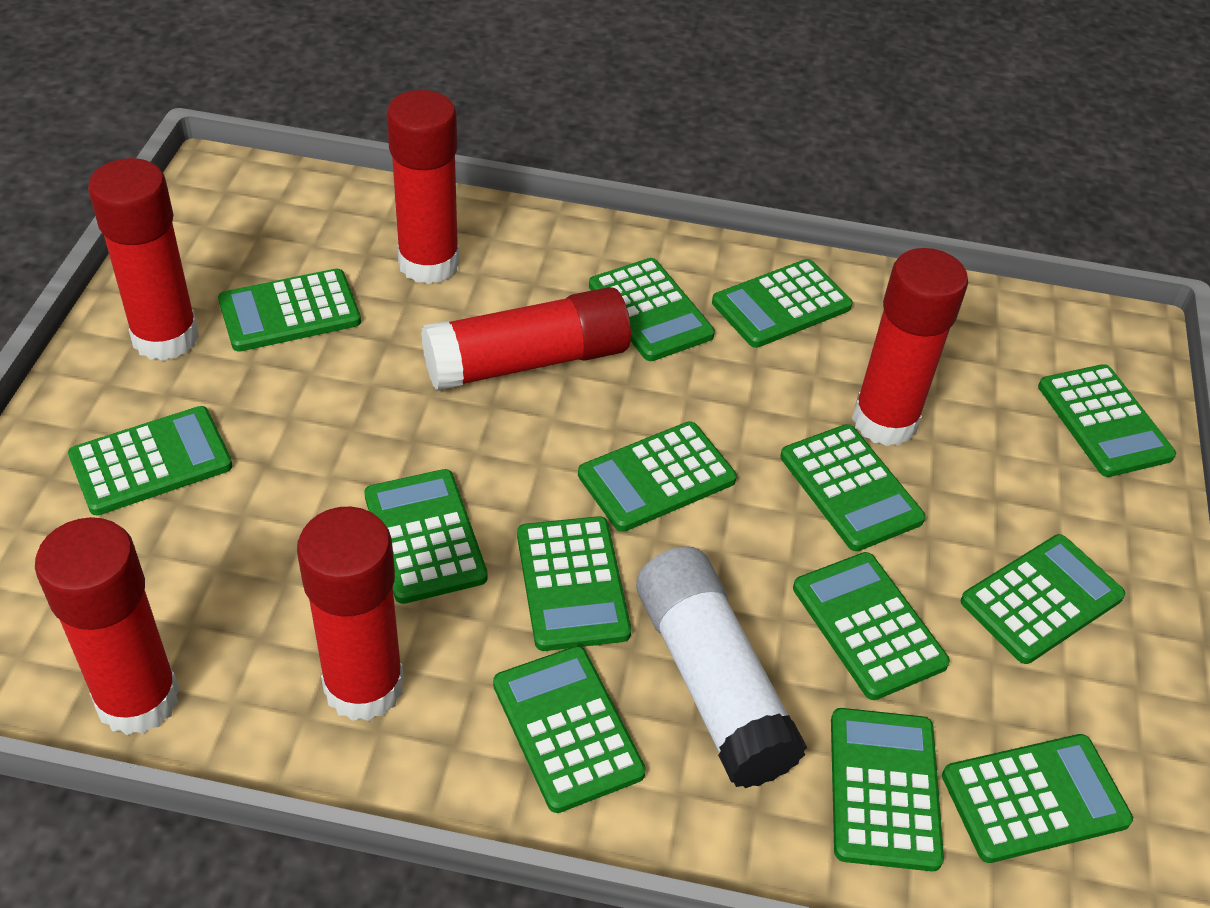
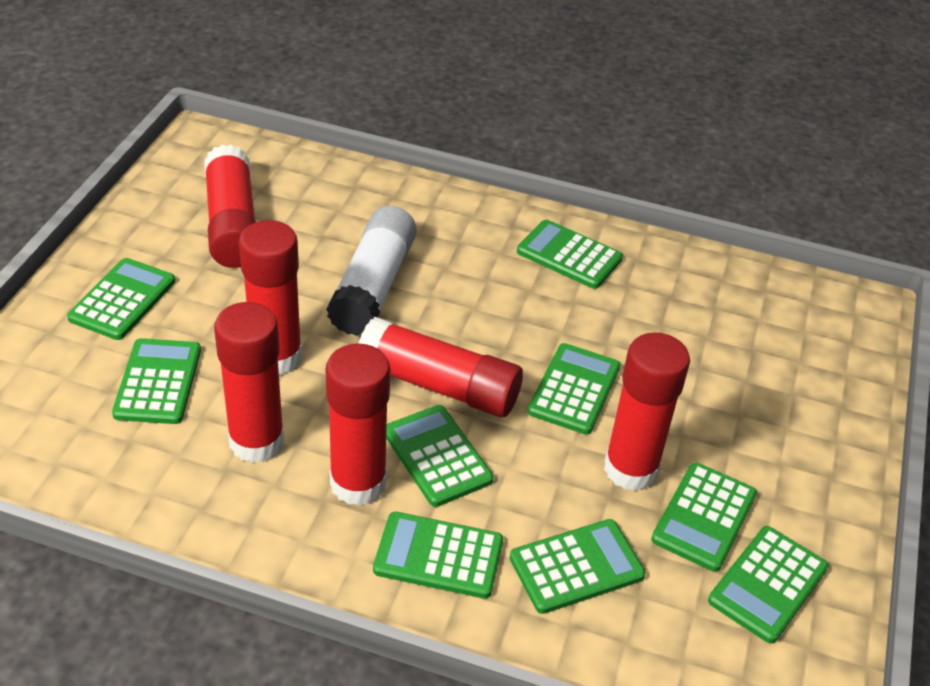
green calculator: [68,406,233,515] [218,269,361,352] [364,469,488,604] [493,646,646,813] [517,516,631,651] [578,421,737,532] [589,258,715,361] [712,259,853,348] [780,424,926,551] [793,552,950,700] [831,708,944,871] [942,734,1133,863] [960,534,1125,664] [1038,364,1176,477] = 14 -> [67,258,175,340] [112,338,201,424] [373,512,503,598] [386,405,493,507] [510,519,645,614] [517,220,623,289] [528,343,620,435] [651,462,757,572] [708,526,828,644] = 9

